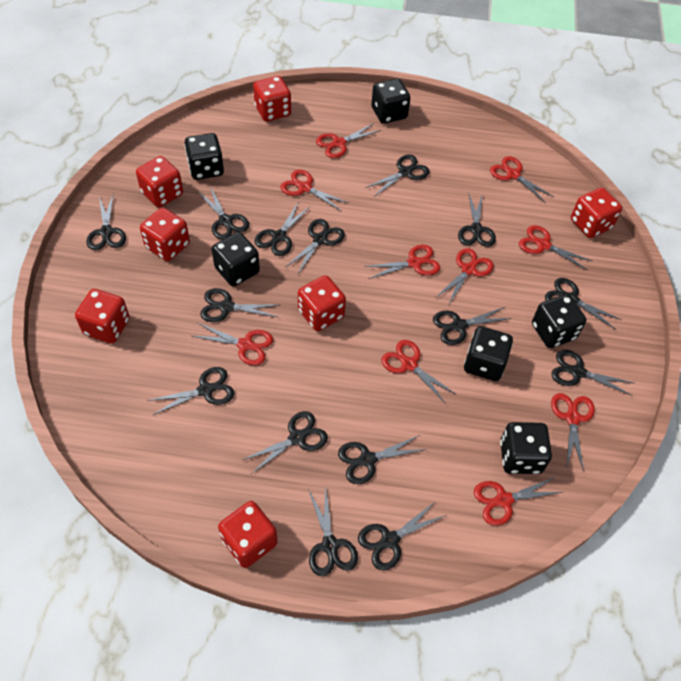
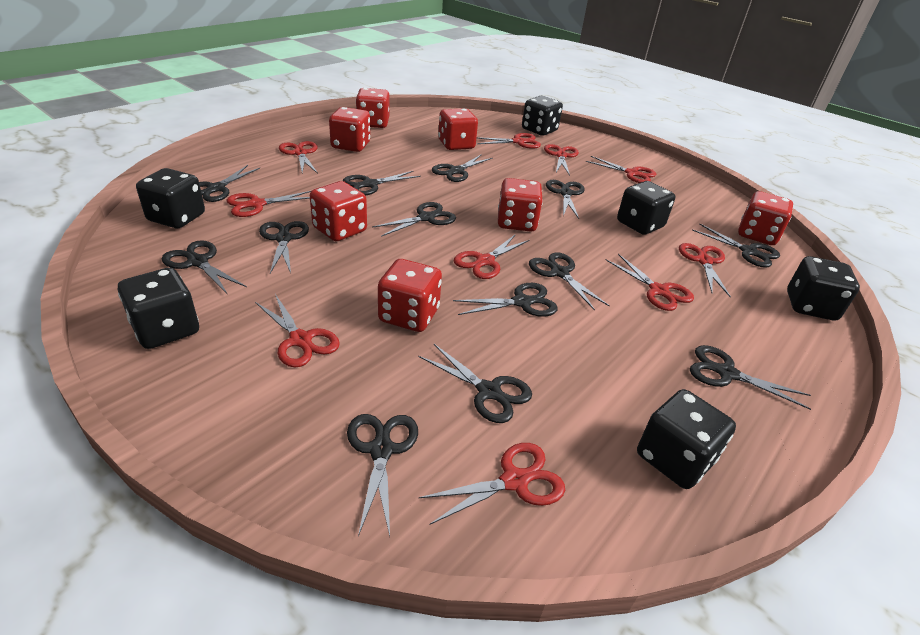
black scissors: [87,195,126,250] [147,367,235,415] [198,186,249,240] [200,288,279,322] [243,411,328,474] [255,201,311,256] [286,219,345,275] [308,484,358,576] [338,435,427,484] [358,501,446,570] [365,154,429,197] [433,307,512,345] [458,195,496,247] [545,278,622,330] [552,350,634,396] = 15 -> [162,240,247,295] [199,165,260,202] [259,221,309,273] [343,171,421,196] [347,414,418,536] [372,202,456,237] [418,344,532,423] [432,154,493,182] [453,283,558,317] [529,253,610,311] [546,180,585,219] [690,345,811,410] [692,223,780,268] = 13

